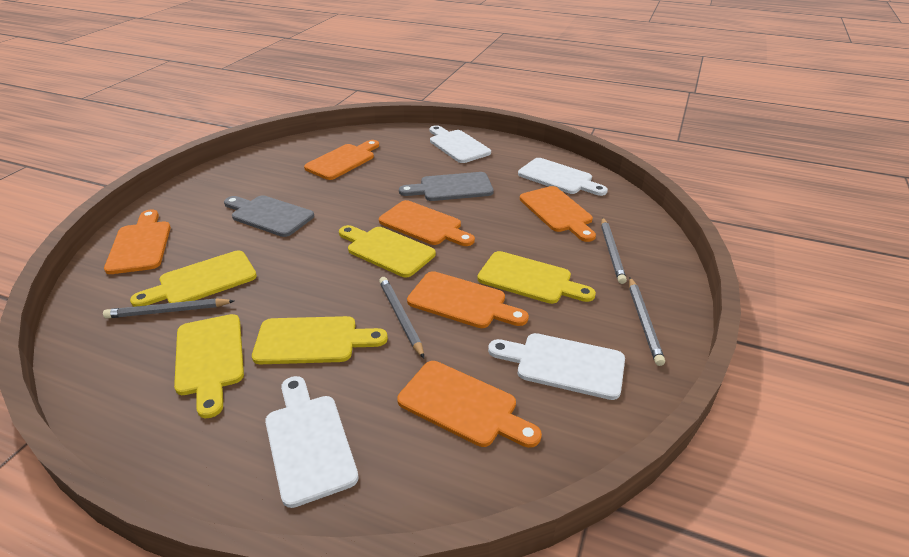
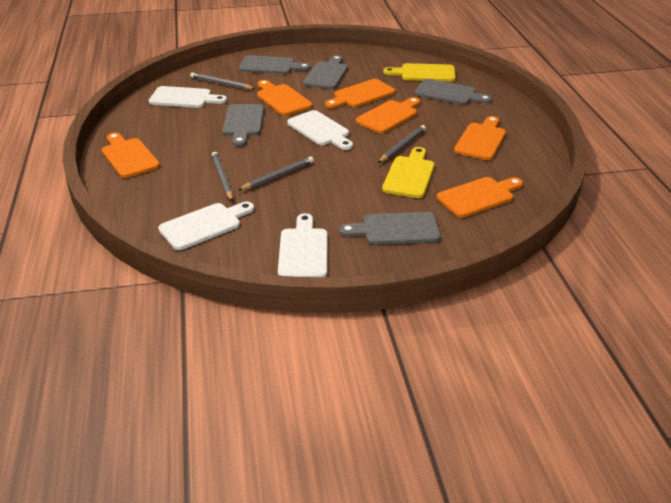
grey cutting board: [224,195,314,237] [399,172,494,201] = 2 -> [222,104,264,146] [239,55,310,74] [303,55,348,89] [339,212,440,245] [415,79,492,105] = 5
yellow cutting board: [130,251,257,307] [174,314,244,418] [252,316,388,364] [339,225,436,277] [477,251,596,304] = 5 -> [382,147,435,198] [383,63,456,82] = 2

